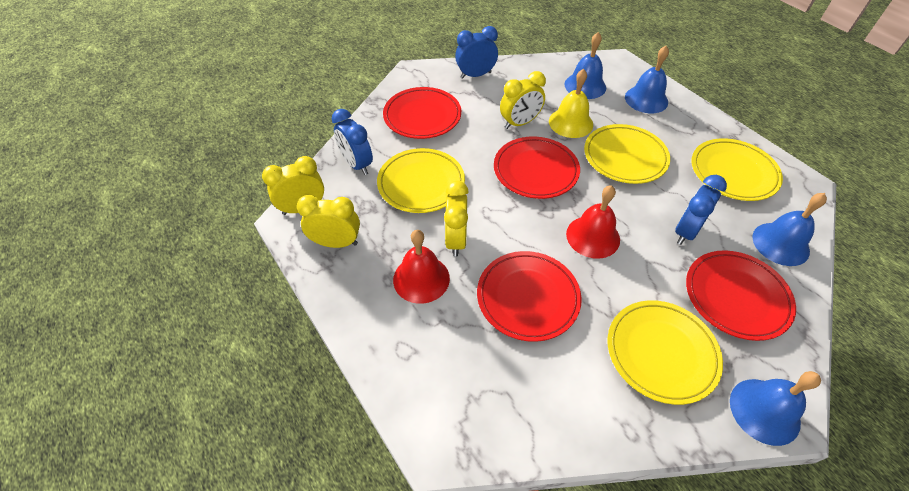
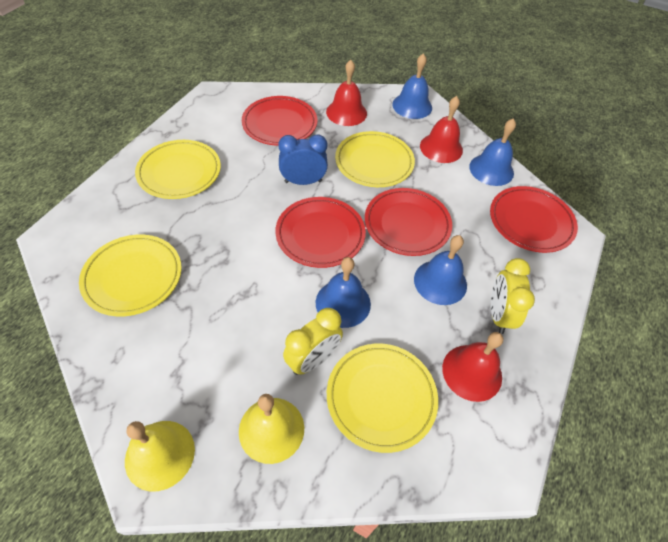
blue clock: [332,109,373,175] [455,26,498,79] [675,175,727,245] = 3 -> [278,134,328,185] = 1
red bell: [393,230,450,304] [566,185,620,259] = 2 -> [326,60,367,126] [420,96,463,163] [442,332,503,402] = 3
yellow bell: [549,69,593,138] = 1 -> [125,421,195,491] [239,394,304,464] = 2
yellow clock: [262,156,324,215] [297,195,360,248] [444,181,469,257] [500,71,546,129] = 4 -> [283,308,343,375] [491,258,535,334] = 2

